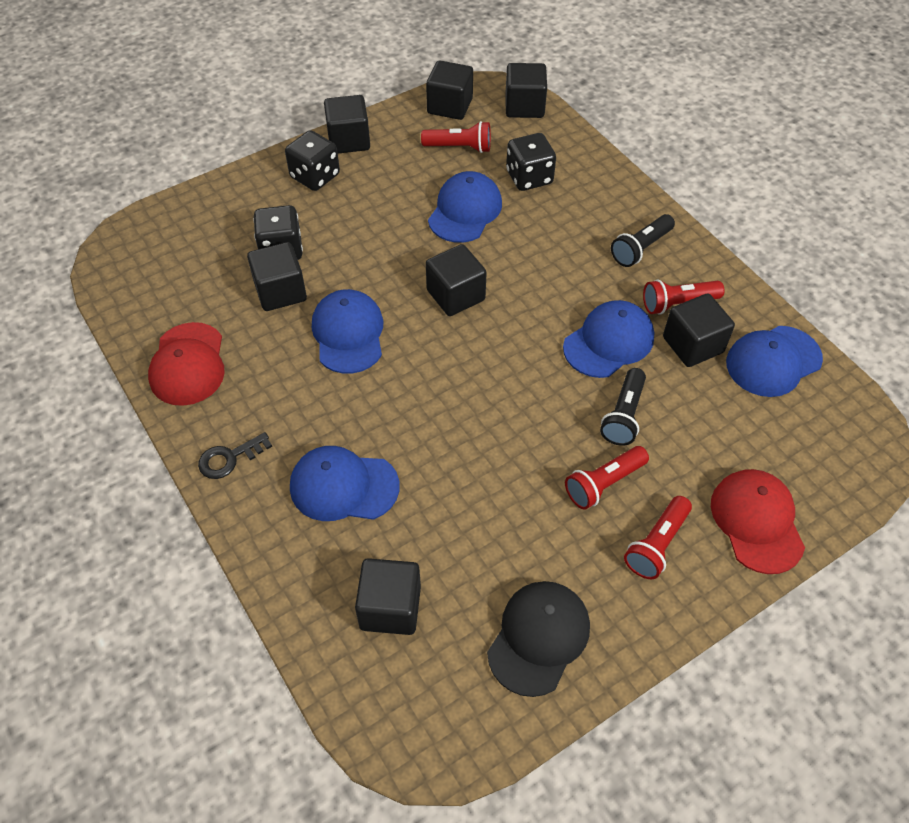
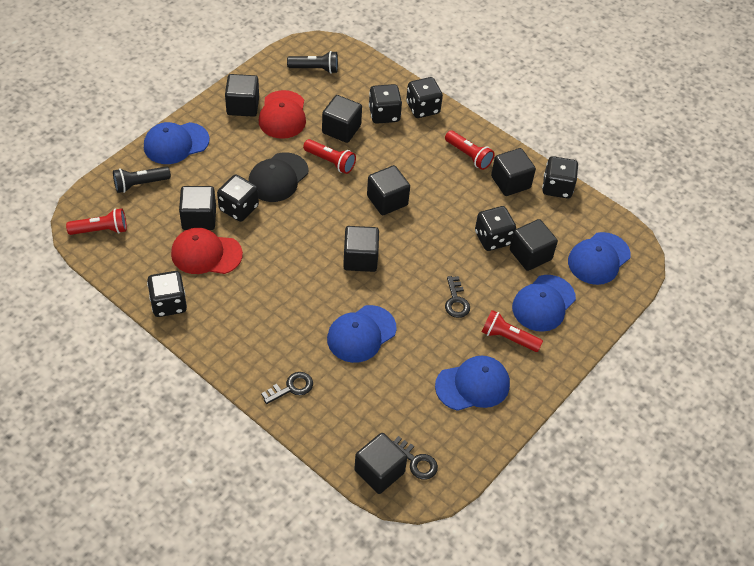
black cube: [247,242,307,311] [324,95,370,153] [355,558,421,635] [426,61,473,120] [426,244,487,316] [505,63,547,118] [663,293,735,367] = 7 -> [179,186,216,230] [225,74,259,117] [322,95,362,143] [343,226,379,272] [354,433,407,494] [367,165,410,215] [491,148,536,196] [510,219,558,271] = 8
black dice: [253,205,303,260] [285,130,340,191] [506,133,556,191] = 3 -> [147,271,187,317] [217,175,259,222] [369,84,402,124] [406,77,443,118] [475,206,516,251] [542,156,578,199] = 6
black key: [198,432,272,479] = 1 -> [261,372,313,404] [393,436,438,480] [445,276,470,318] = 3

